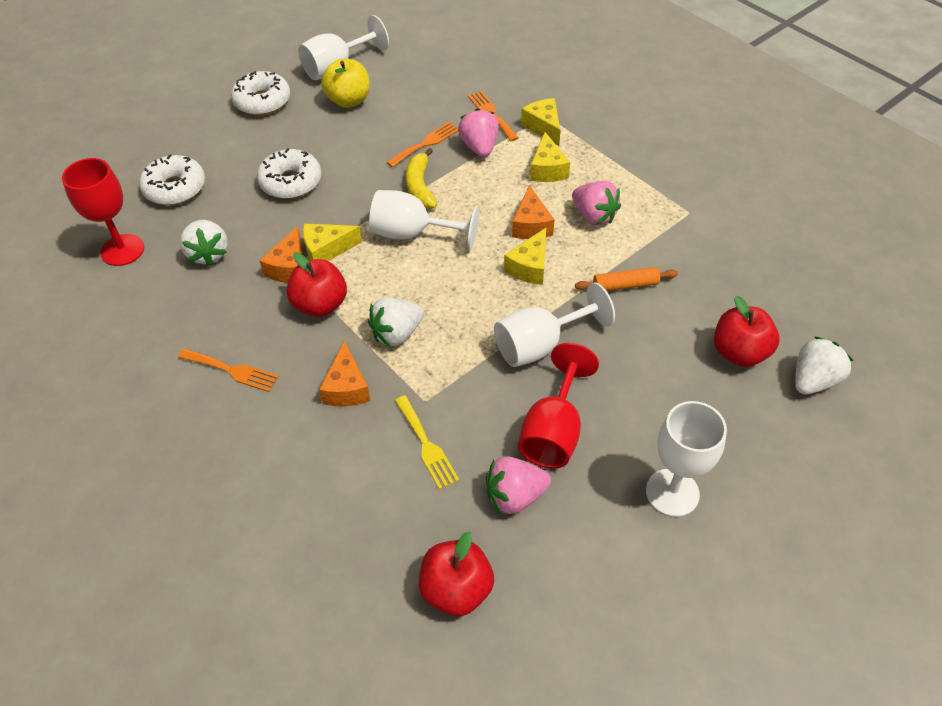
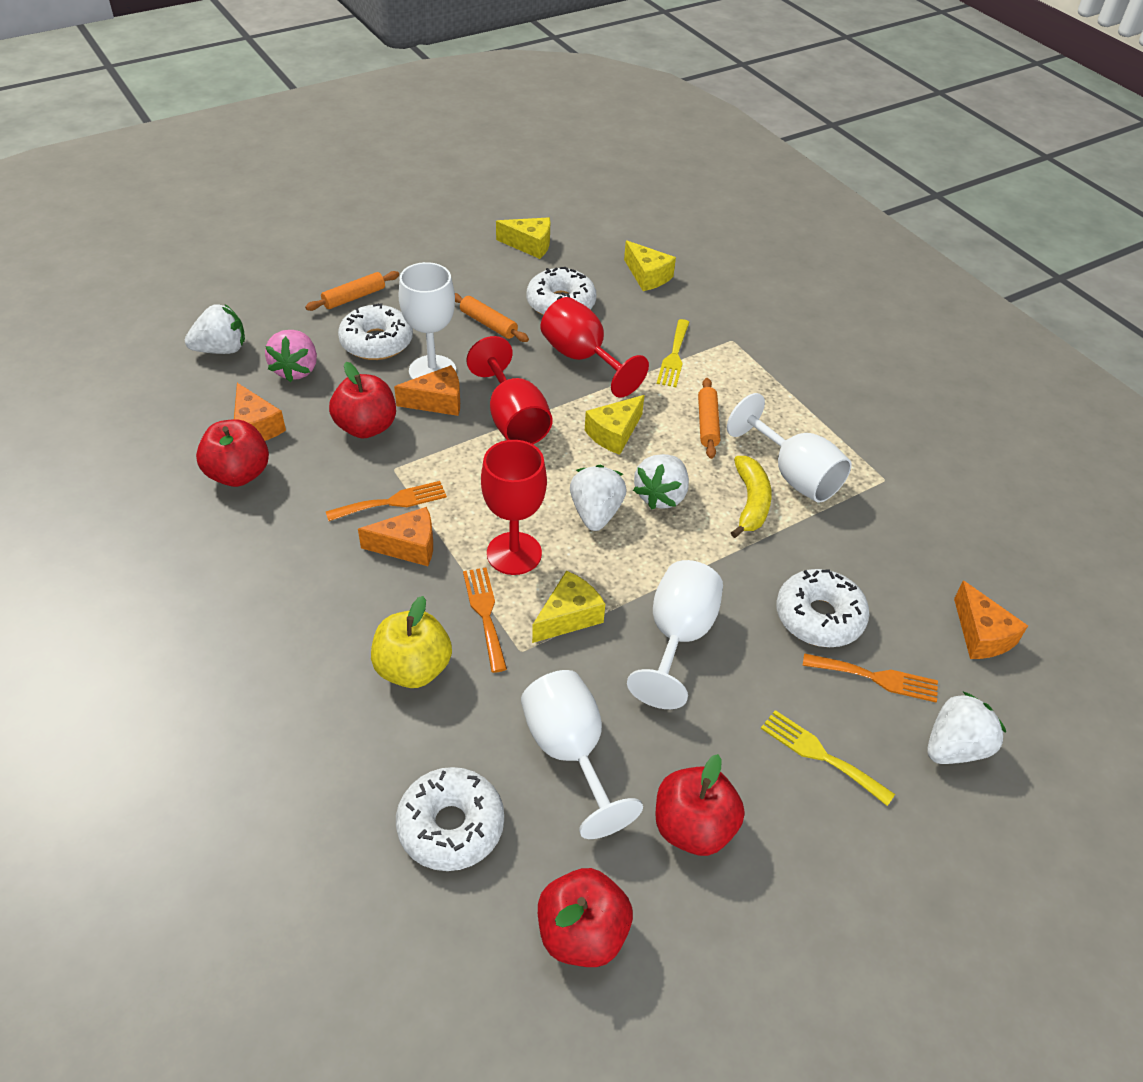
orange cheese: [259,226,303,283] [319,341,370,407] [512,185,555,239] = 3 -> [234,383,286,441] [358,507,433,566] [394,365,460,416] [954,580,1028,659] = 4
orange rolling pin: [575,267,678,291] = 1 -> [305,271,399,311] [455,293,529,342] [698,378,720,459] = 3
pink strawberry: [458,108,499,157] [486,456,551,515] [572,181,621,225] = 3 -> [265,330,317,382] = 1
red apple: [286,252,347,317] [419,532,494,616] [714,296,779,367] = 3 -> [196,419,269,487] [329,362,396,438] [538,868,633,967] [655,754,745,856] = 4
red goblet: [62,158,144,266] [518,343,599,469] = 2 -> [466,336,553,444] [481,440,547,575] [541,297,649,398] = 3
white donut: [139,155,205,205] [231,71,290,115] [257,148,322,199] = 3 -> [338,303,413,360] [396,767,504,871] [527,267,596,315] [776,569,869,647] = 4
white strawberry: [180,220,228,266] [368,297,424,347] [795,336,853,395] = 3 -> [185,304,245,354] [570,465,627,531] [633,454,689,509] [927,692,1006,764] = 4
yellow fork: [395,396,459,490] = 1 -> [657,319,690,387] [761,710,895,806] = 2

